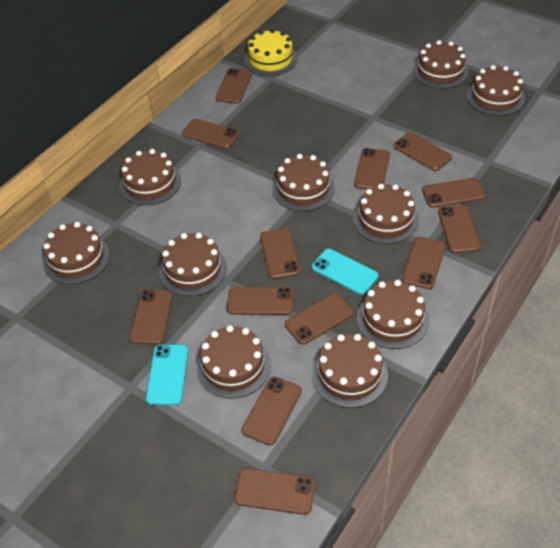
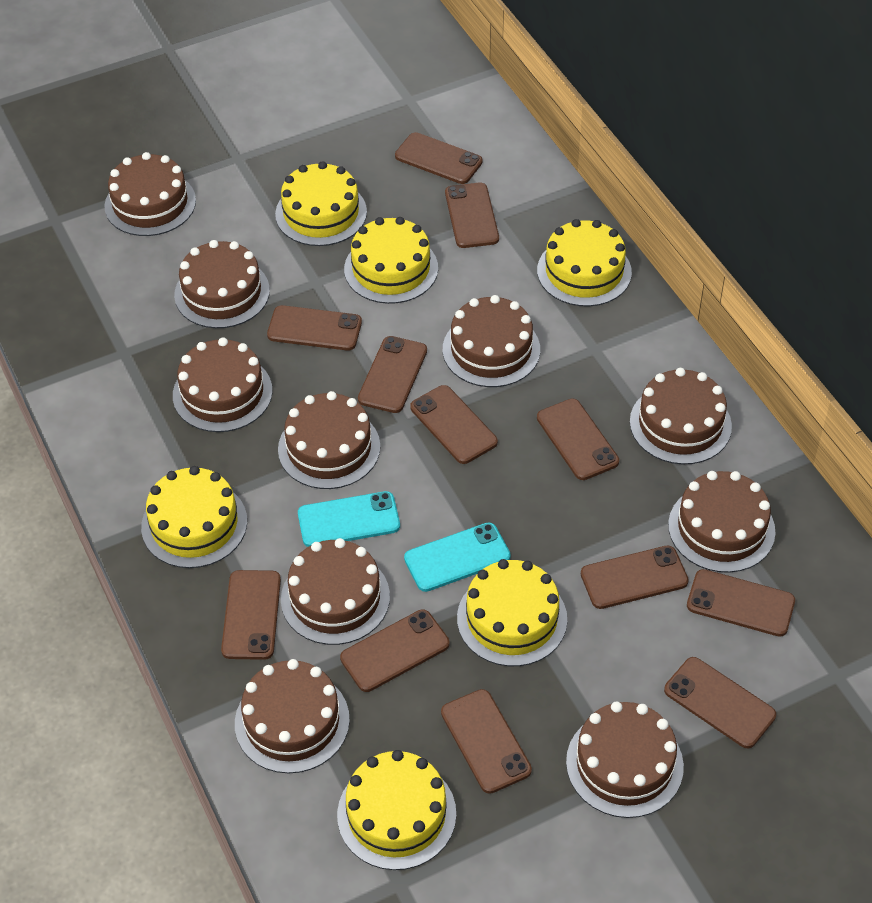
brown phone: [130,290,173,345] [182,119,239,149] [215,68,252,104] [227,287,293,315] [234,468,315,515] [242,377,302,445] [260,228,300,279] [285,293,354,345] [354,148,390,190] [393,132,452,171] [402,236,446,289] [422,178,486,208] [438,205,481,253] = 13 -> [221,570,281,660] [267,305,362,350] [340,610,449,692] [358,336,427,413] [395,132,483,184] [410,385,498,464] [441,689,532,794] [445,183,499,248] [537,398,619,480] [581,546,689,609] [664,657,776,748] [687,569,795,637] = 12
yellow cake: [244,29,297,76] = 1 -> [141,466,247,568] [275,161,367,246] [337,750,456,870] [344,217,438,304] [457,559,567,666] [537,219,632,306] = 6

